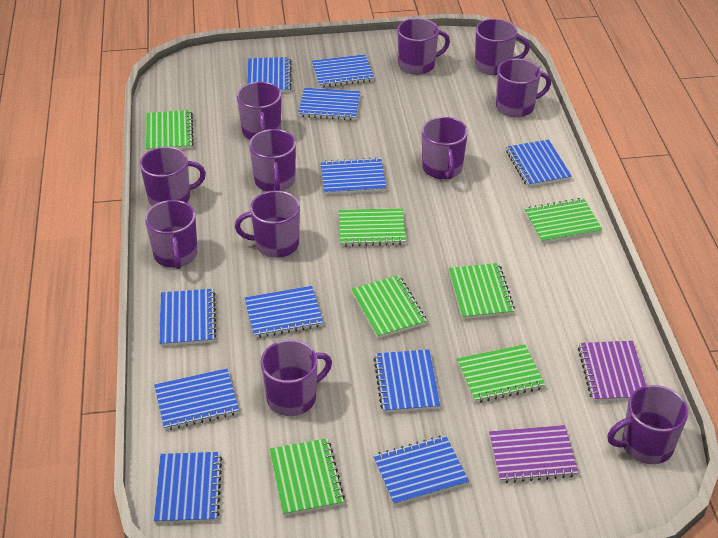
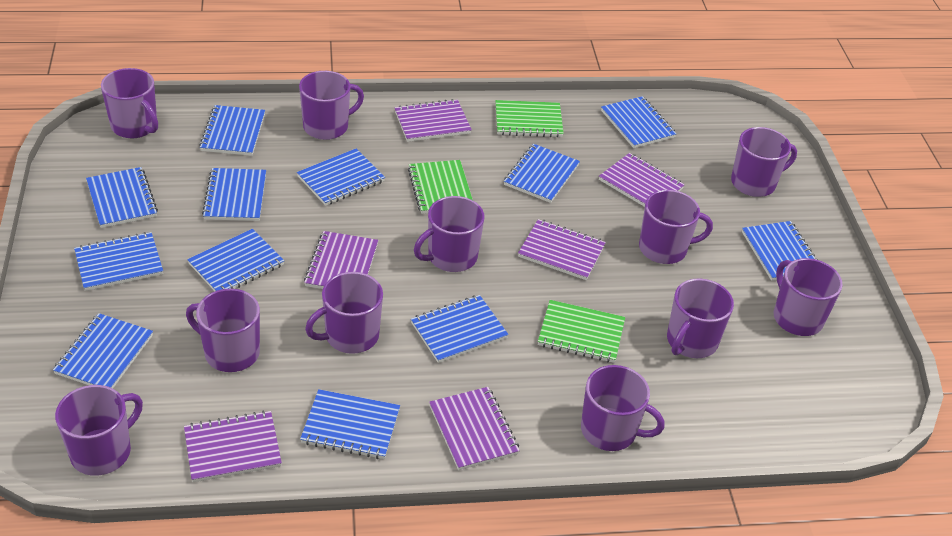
blue notebook: [154,368,239,430] [154,452,223,524] [159,289,216,346] [245,286,323,338] [247,57,292,93] [298,88,361,120] [312,54,374,87] [321,157,386,195] [373,435,469,506] [374,349,440,413] [506,139,572,187] = 11 -> [53,313,153,388] [74,232,163,291] [86,167,158,228] [187,229,284,291] [199,105,265,156] [202,168,266,221] [297,149,385,206] [300,389,400,459] [411,295,509,363] [504,144,580,203] [601,96,677,148] [742,221,818,281] = 12
green notebook: [146,110,194,152] [270,438,345,516] [339,208,406,247] [351,275,427,339] [449,263,515,319] [457,344,545,403] [524,198,603,243] = 7 -> [408,160,473,214] [495,100,564,137] [538,300,625,363] = 3
purple notebook: [489,425,579,483] [578,341,646,402] = 2 -> [184,410,282,482] [304,231,378,289] [395,99,472,142] [429,387,520,470] [518,219,606,280] [599,153,685,207] = 6

